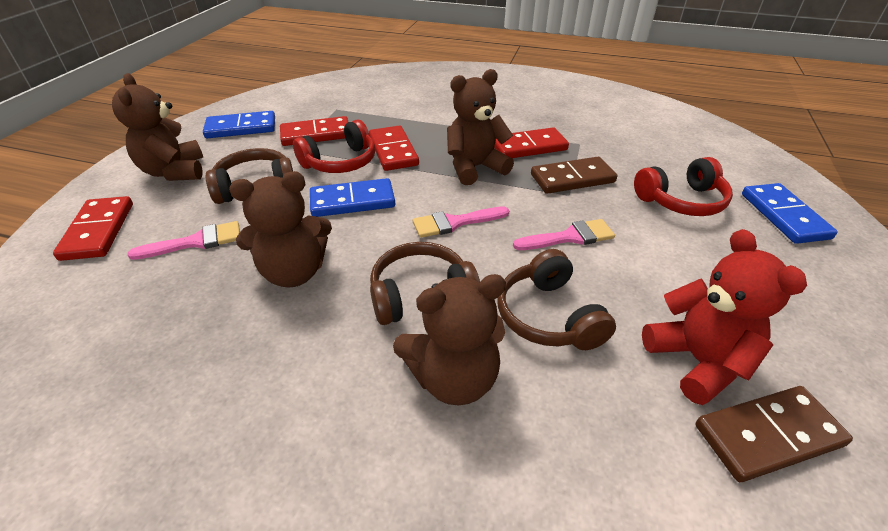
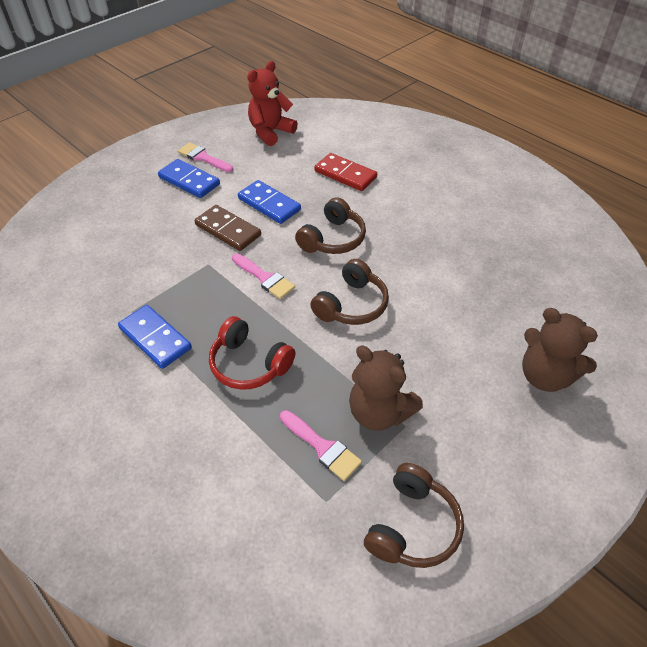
brown domino: [531,157,617,194] [696,386,853,482] = 2 -> [195,205,261,251] = 1
brown teddy bear: [112,73,203,181] [229,171,332,288] [393,274,506,406] [447,69,514,185] = 4 -> [349,346,423,431] [522,308,598,392] = 2
red domino: [53,196,133,261] [280,116,348,146] [369,126,419,171] [494,127,569,158] = 4 -> [315,153,377,191] = 1
red headphones: [293,120,376,173] [634,157,733,216] = 2 -> [209,316,295,390] = 1

